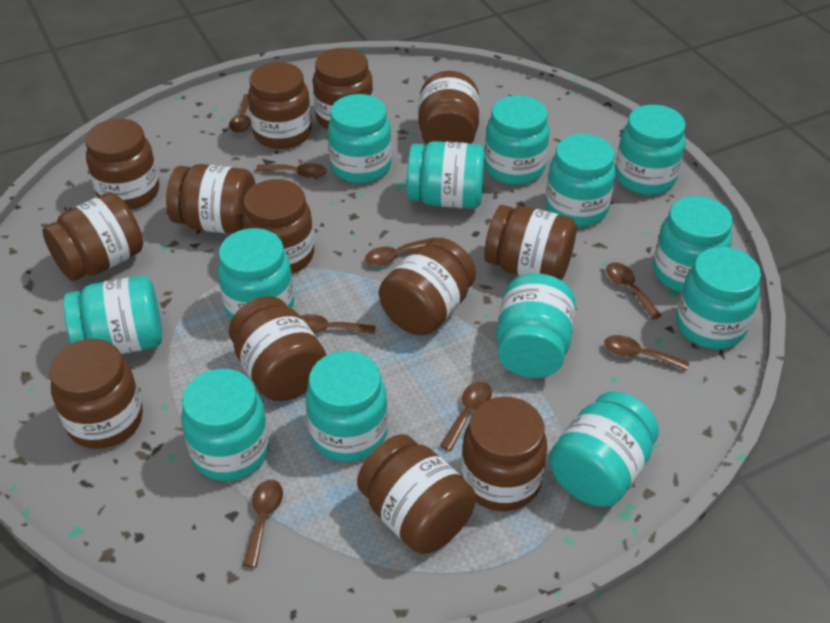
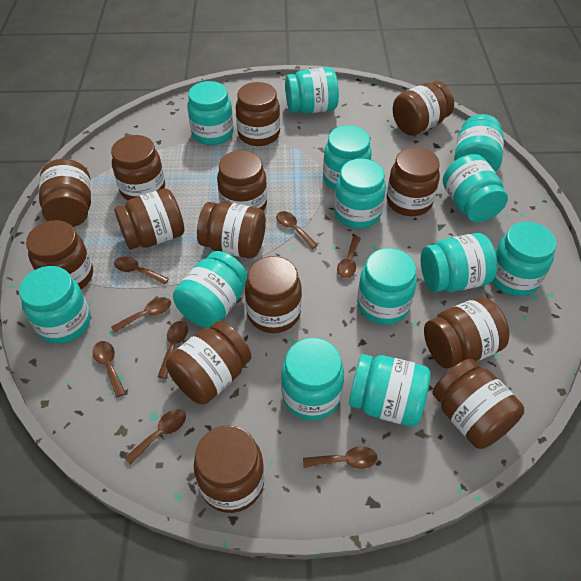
brown jar: [43,192,143,281] [49,339,143,449] [85,118,159,210] [166,164,256,234] [229,296,327,401] [242,179,314,274] [248,62,312,149] [313,48,373,130] [357,434,476,554] [379,238,476,336] [419,71,480,145] [461,397,547,511] [484,205,577,280] = 13 -> [26,220,93,289] [39,159,91,227] [111,135,165,200] [114,189,184,249] [166,321,251,404] [194,425,264,513] [197,202,266,259] [217,150,267,211] [236,82,280,146] [245,256,302,333] [387,147,440,216] [393,81,454,135] [424,297,509,369] [433,359,524,449] = 14

